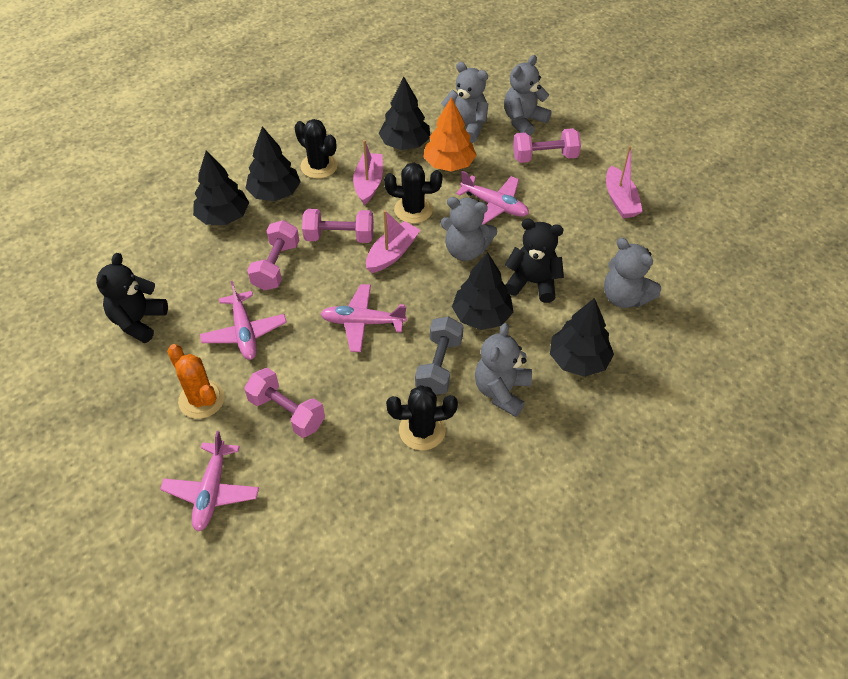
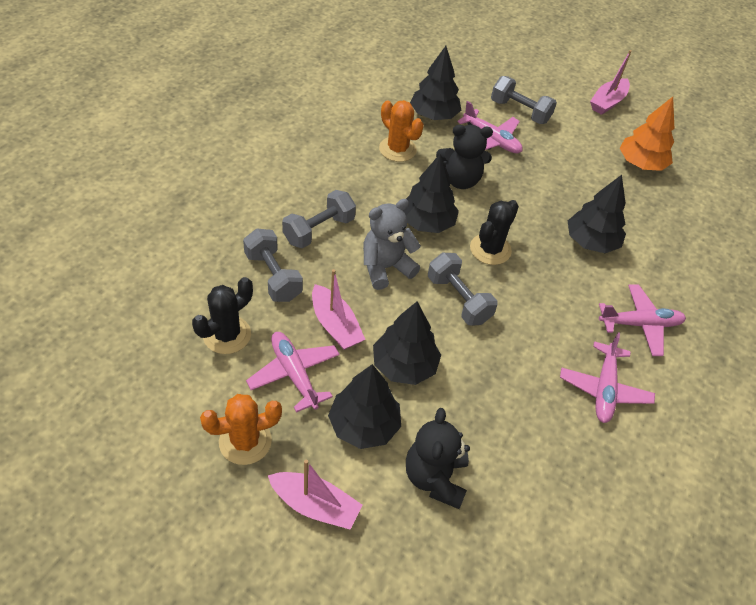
black cactus: [294,119,338,179] [384,163,443,223] [386,385,458,450] = 3 -> [192,277,253,354] [470,200,519,265] = 2
grey dumbbell: [415,316,463,395] = 1 -> [243,228,303,302] [282,190,356,248] [428,253,498,326] [491,76,557,124] = 4
grey teddy bear: [440,197,497,261] [441,62,488,143] [475,323,532,417] [504,55,552,136] [604,238,661,308] = 5 -> [363,199,421,290] = 1
orange cactus: [167,344,225,419] = 1 -> [200,394,282,465] [379,100,424,162] = 2
pink dumbbell: [244,368,325,438] [247,220,299,290] [302,209,374,243] [513,128,581,163] = 4 -> none = 0

